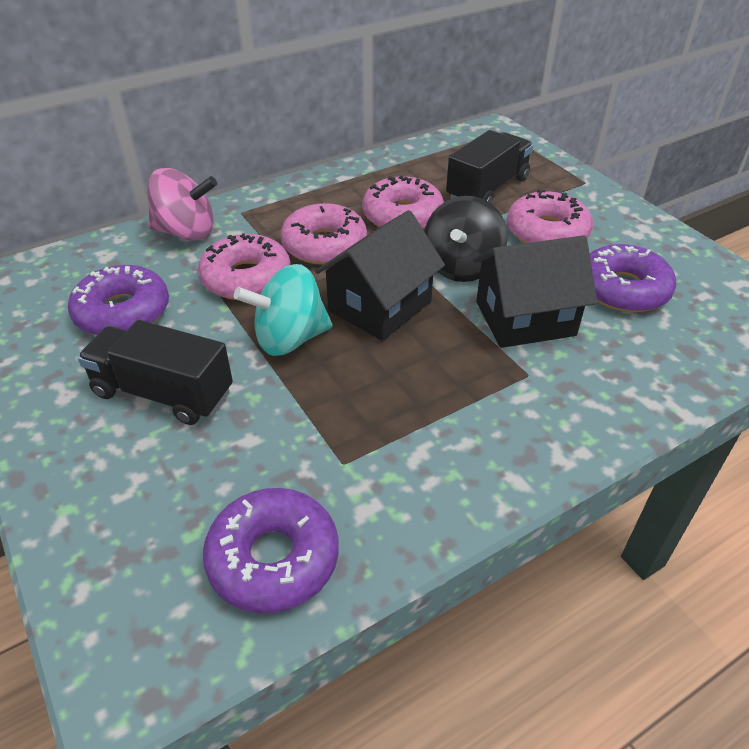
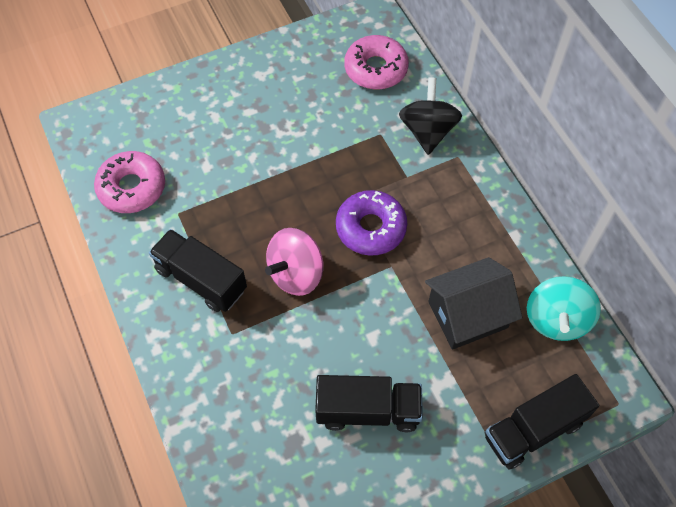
black house: [315,210,445,341] [473,235,597,348] = 2 -> [425,257,522,350] = 1
black truck: [77,320,233,425] [446,130,533,203] = 2 -> [149,229,247,312] [315,375,423,432] [485,374,599,469] = 3
pink donut: [198,233,291,300] [280,203,367,265] [362,175,444,229] [507,190,593,243] = 4 -> [94,151,165,213] [344,35,409,89] = 2
purple donut: [68,265,169,335] [203,488,339,614] [590,244,676,312] = 3 -> [336,190,407,256] = 1

